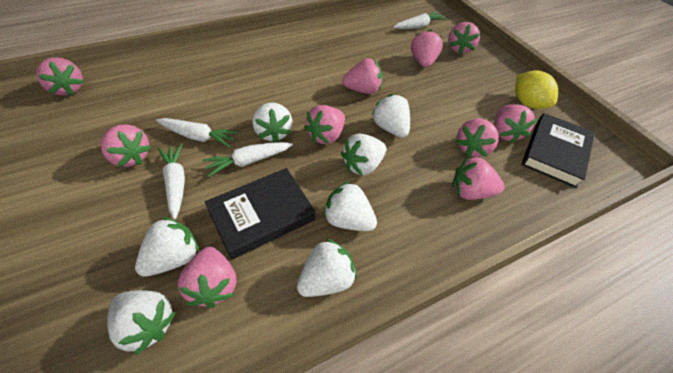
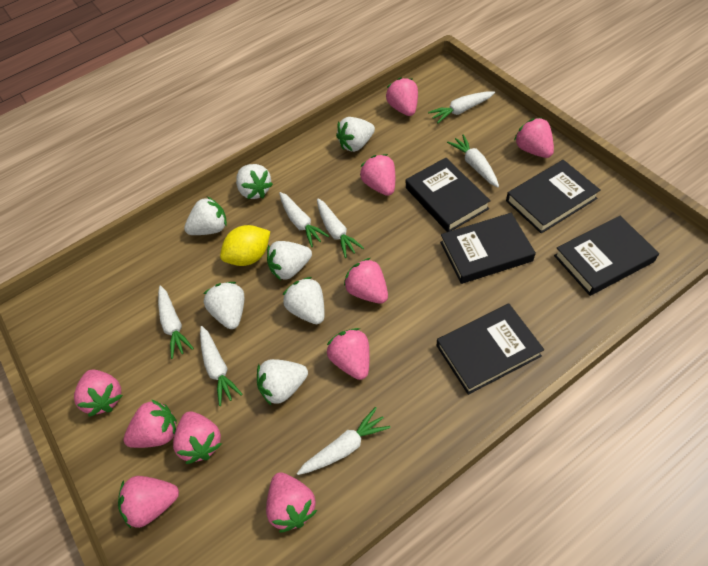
black book: [205,168,315,260] [522,113,595,188] = 2 -> [406,158,491,232] [437,304,544,395] [440,213,536,284] [506,160,601,233] [554,216,659,296] = 5
white carrot: [156,118,239,148] [158,143,185,219] [202,142,293,177] [393,11,447,29] = 4 -> [158,286,194,359] [200,326,242,406] [279,192,329,247] [297,407,390,475] [317,198,364,258] [428,91,495,124] [447,134,499,187] = 7

